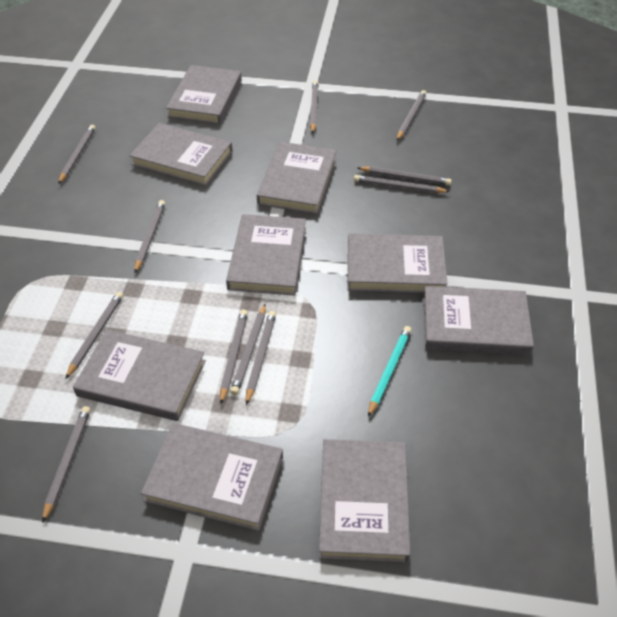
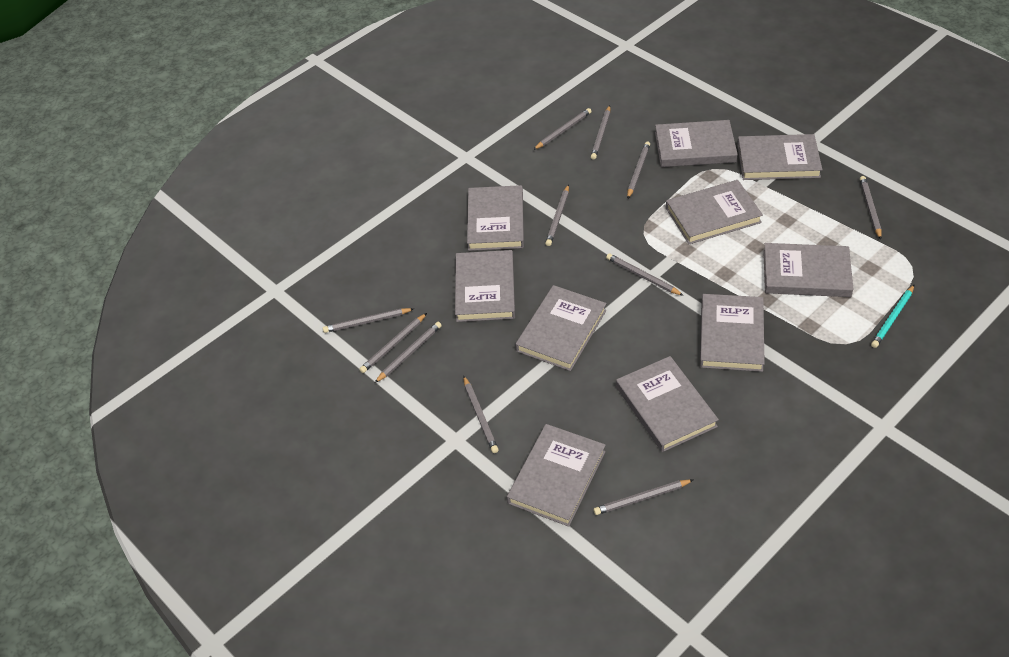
grey book: [73,330,206,421] [129,123,232,186] [141,423,283,531] [166,65,242,124] [226,214,306,296] [257,142,337,214] [319,439,411,563] [347,233,448,293] [423,286,534,355] = 9 -> [455,250,515,322] [467,185,524,251] [507,424,606,527] [515,285,607,371] [616,356,719,452] [655,120,738,167] [666,180,763,244] [700,294,765,372] [737,134,822,180] [763,243,853,297] = 10

